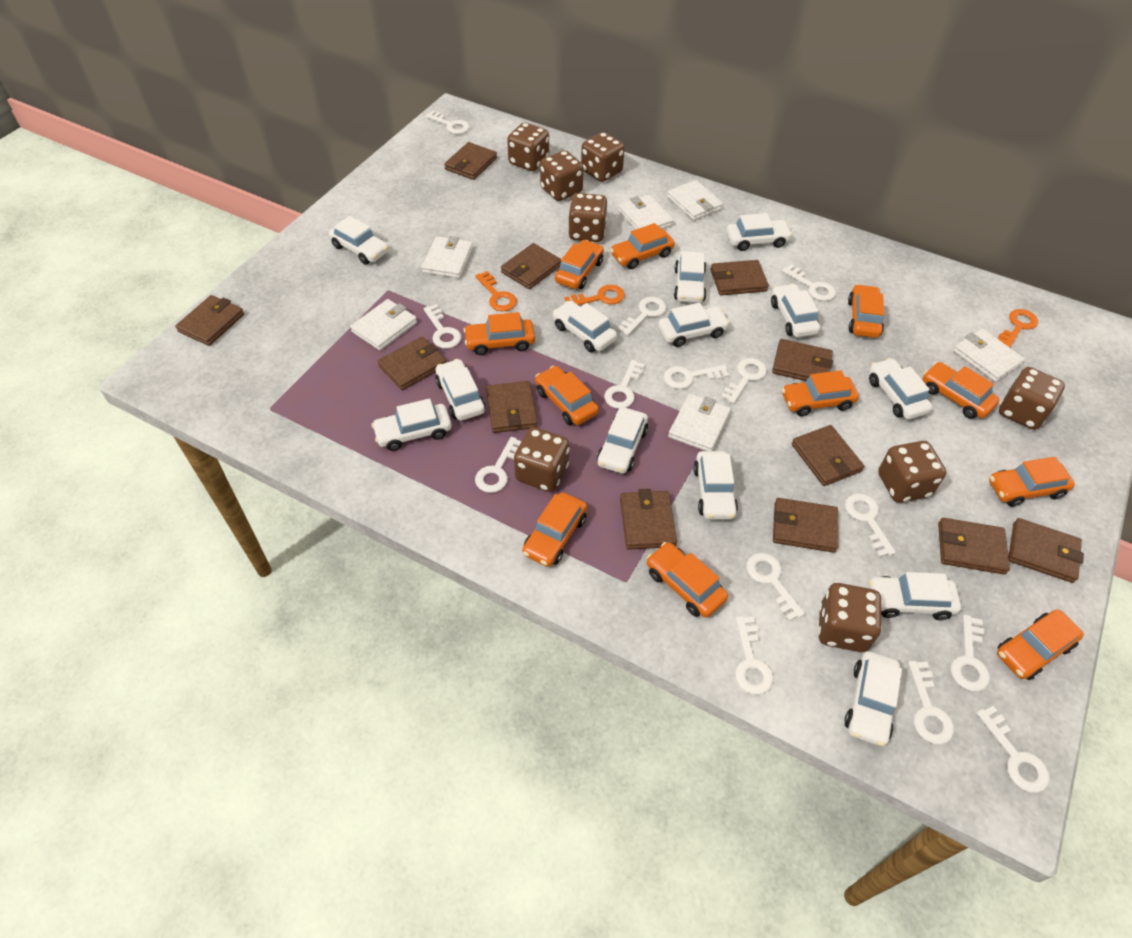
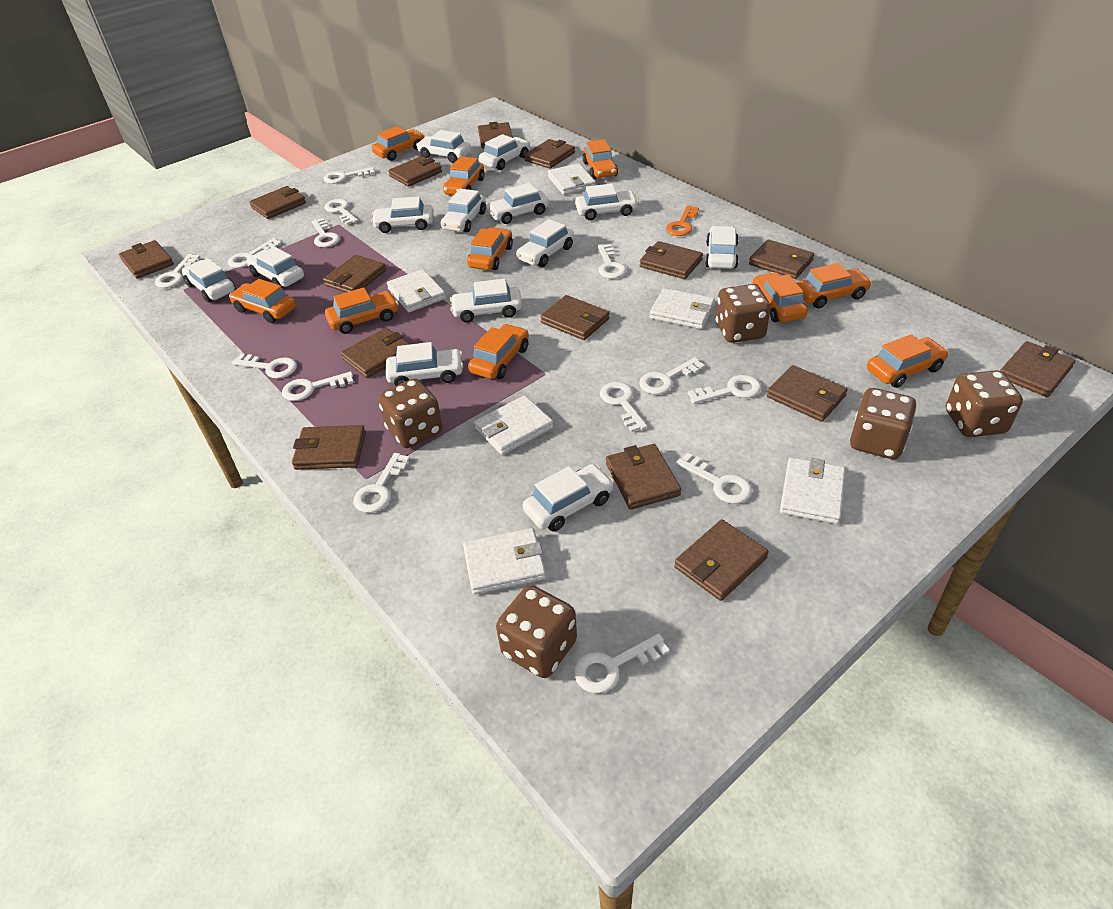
brown dice: [507,122,549,171] [514,427,569,492] [540,150,584,201] [568,193,608,242] [581,132,625,182] [818,583,882,652] [878,441,946,503] [999,367,1065,430] = 8 -> [378,378,443,448] [496,585,577,678] [716,284,771,343] [850,388,917,459] [946,370,1023,437] = 5
brown wallet: [175,295,244,346] [378,337,446,390] [444,142,497,180] [486,381,538,433] [501,243,561,289] [620,489,677,550] [710,260,769,295] [772,339,833,381] [773,498,838,553] [792,425,864,486] [938,518,1010,575] [1009,518,1084,583] = 12 -> [119,240,174,279] [249,186,306,219] [292,425,366,470] [323,255,386,292] [341,328,410,378] [388,156,442,187] [478,122,513,148] [524,139,575,169] [540,295,609,340] [606,444,681,510] [640,241,703,279] [674,519,769,601] [749,239,814,279] [767,365,848,422] [1000,341,1075,397] = 15
orange car: [463,312,535,355] [522,492,587,567] [535,366,599,425] [555,240,604,289] [610,223,675,269] [647,542,728,618] [782,370,859,416] [848,284,884,338] [922,362,999,419] [989,457,1075,507] [997,609,1084,680] = 11 -> [229,279,296,323] [325,287,399,334] [372,126,425,161] [443,156,484,195] [467,227,513,270] [468,324,529,379] [582,139,618,179] [753,272,808,322] [797,263,872,308] [867,334,949,388] = 10
orange key: [475,271,517,312] [564,285,625,305] [998,309,1038,347] = 3 -> [666,205,699,236] = 1

